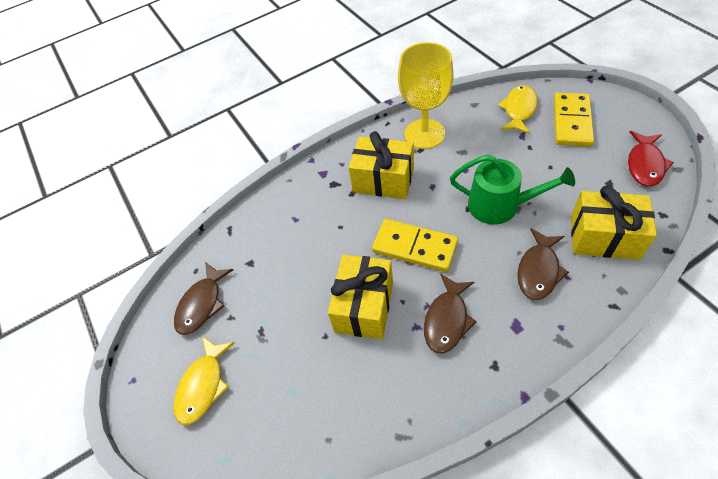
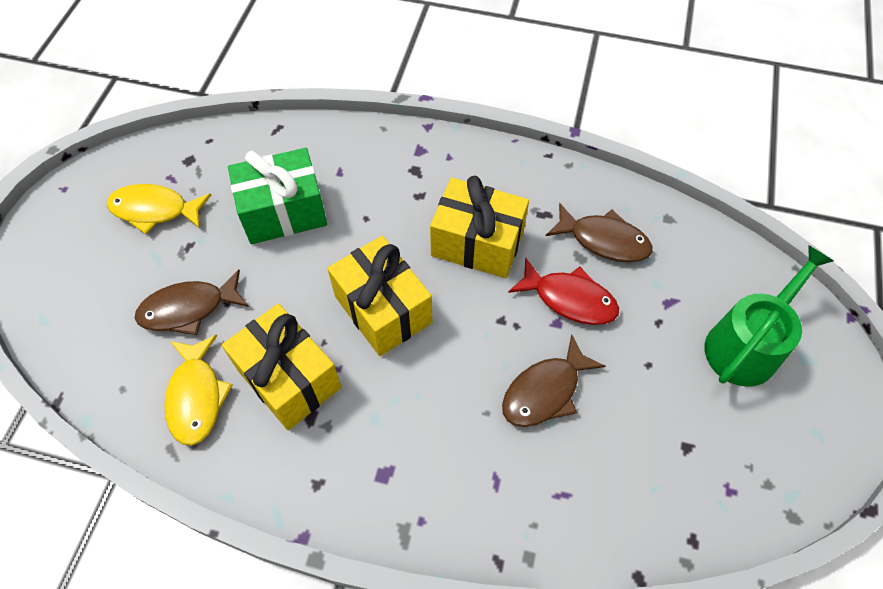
green gift: none = 0 -> [228,148,327,244] = 1
yellow domino: [372,219,458,272] [554,93,594,147] = 2 -> none = 0
yellow goblet: [398,42,454,149] = 1 -> none = 0

